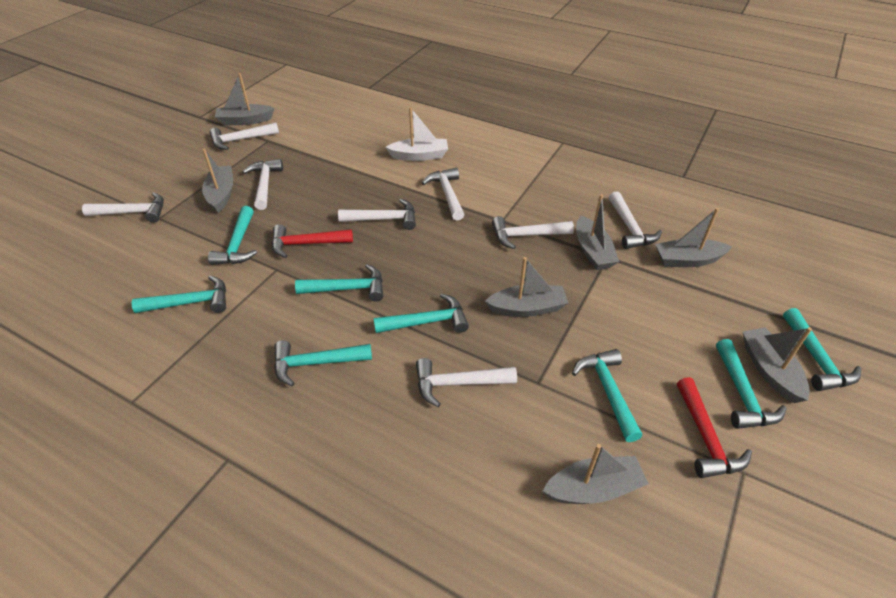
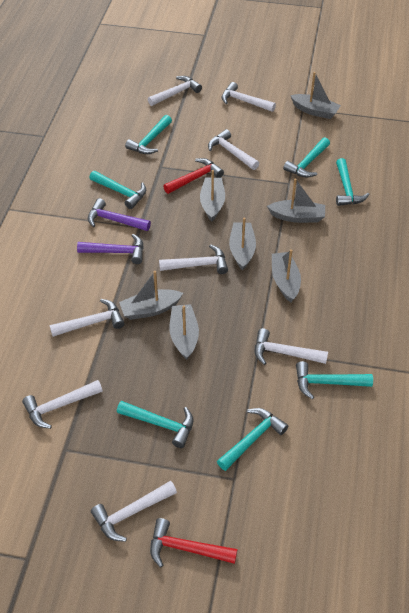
purple hammer: none = 0 -> [77,234,144,264] [88,198,151,231] = 2
turquoise hammer: [132,275,226,313] [208,206,257,265] [274,340,372,386] [295,264,383,302] [373,293,469,333] [572,349,642,442] [716,339,787,429] [783,308,861,391] = 8 -> [89,171,146,209] [117,401,193,448] [125,115,172,154] [217,408,289,471] [283,137,330,178] [296,361,373,399] [336,158,370,206] = 7
white boat: [386,107,448,161] = 1 -> none = 0

